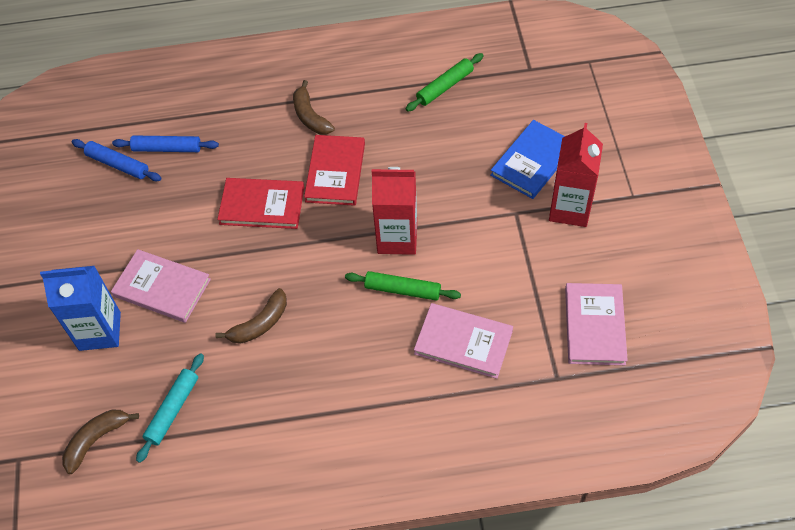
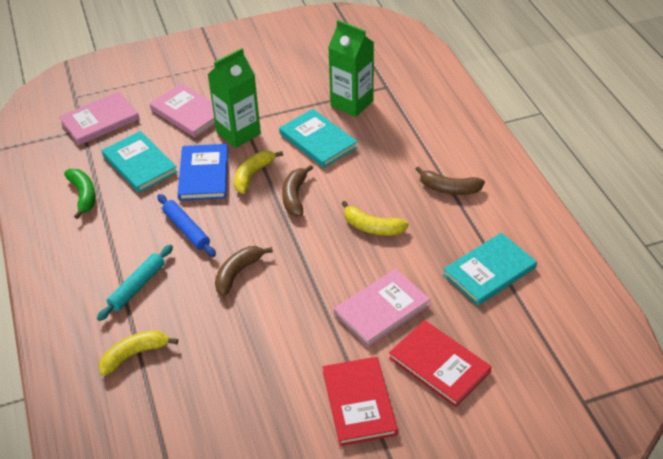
blue carton: [40,266,121,351] = 1 -> none = 0
blue rolling pin: [72,139,161,181] [112,135,219,152] = 2 -> [157,194,216,257] = 1
green banana: none = 0 -> [64,169,96,219] = 1
green carton: none = 0 -> [207,48,261,148] [328,20,374,117] = 2
green rolling pin: [345,271,461,301] [406,53,483,112] = 2 -> none = 0
red carton: [372,167,417,255] [549,123,603,227] = 2 -> none = 0
turquoise book: none = 0 -> [102,131,178,193] [279,109,358,168] [443,233,537,306] = 3
yellow banana: none = 0 -> [99,330,178,376] [234,151,283,194] [342,201,409,235] = 3

